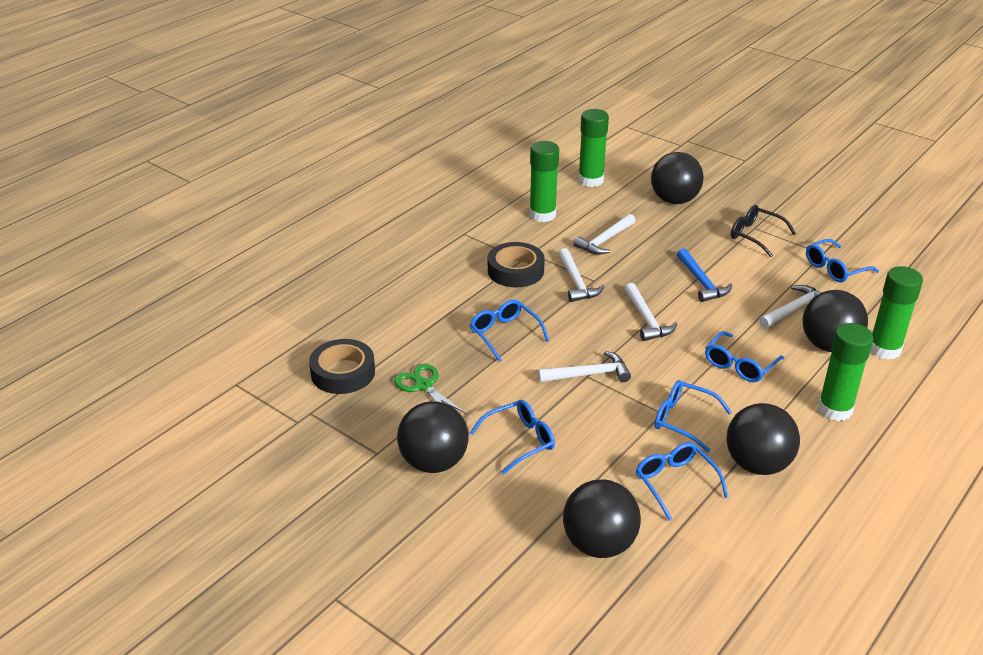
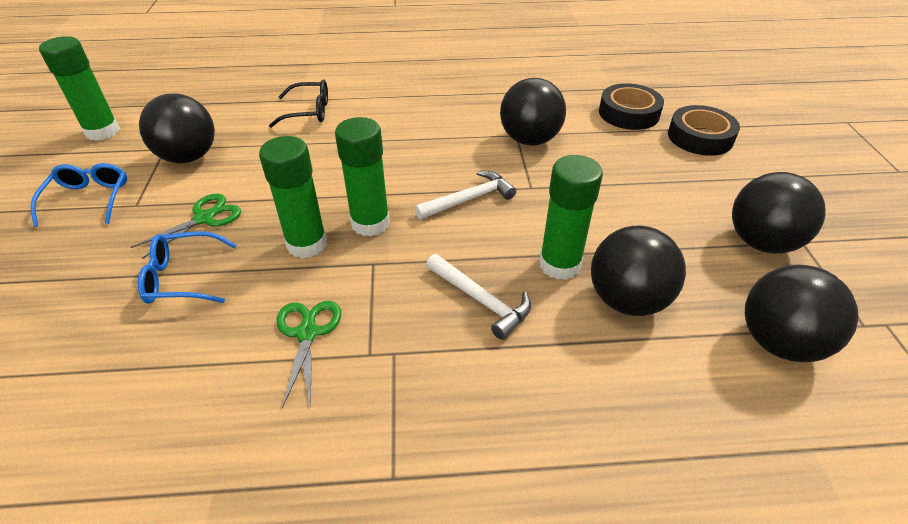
blue glasses: [470,300,549,362] [470,400,555,474] [636,442,729,521] [654,380,732,452] [705,331,785,382] [806,239,879,283] = 6 -> [31,163,127,227] [138,231,236,304] = 2
blue hammer: [677,248,732,302] = 1 -> none = 0
green scissors: [394,363,467,414] = 1 -> [131,193,241,259] [276,301,341,408] = 2
white hammer: [538,351,631,382] [558,248,605,302] [573,214,636,255] [624,283,677,341] [759,285,822,328] = 5 -> [415,171,516,219] [426,254,531,340] = 2

